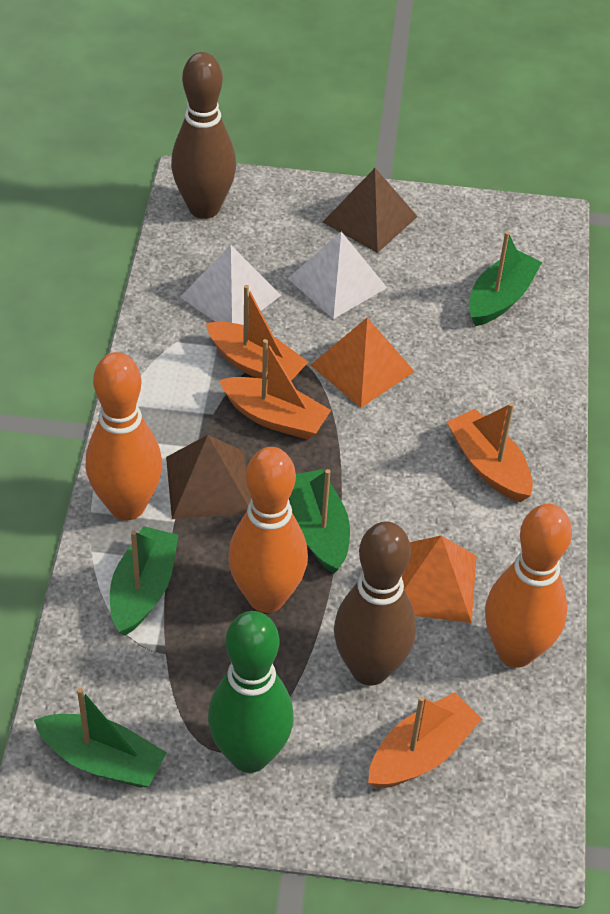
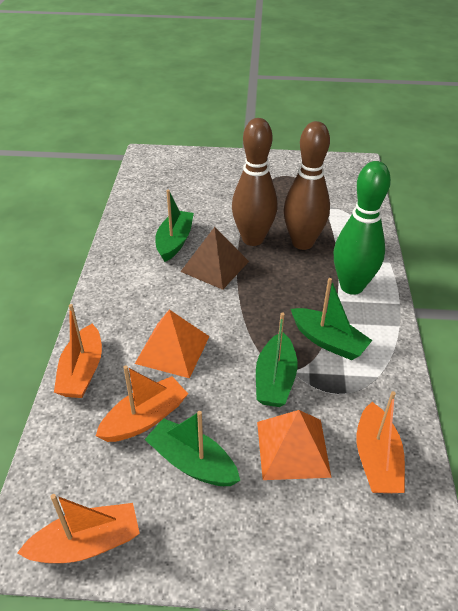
brown pyramid: [166,435,250,519] [323,168,418,253] = 2 -> [180,227,249,290] = 1
orange bowling pin: [86,352,162,520] [228,447,308,613] [485,504,572,667] = 3 -> none = 0
white pyramid: [180,245,281,325] [288,232,387,319] = 2 -> none = 0

